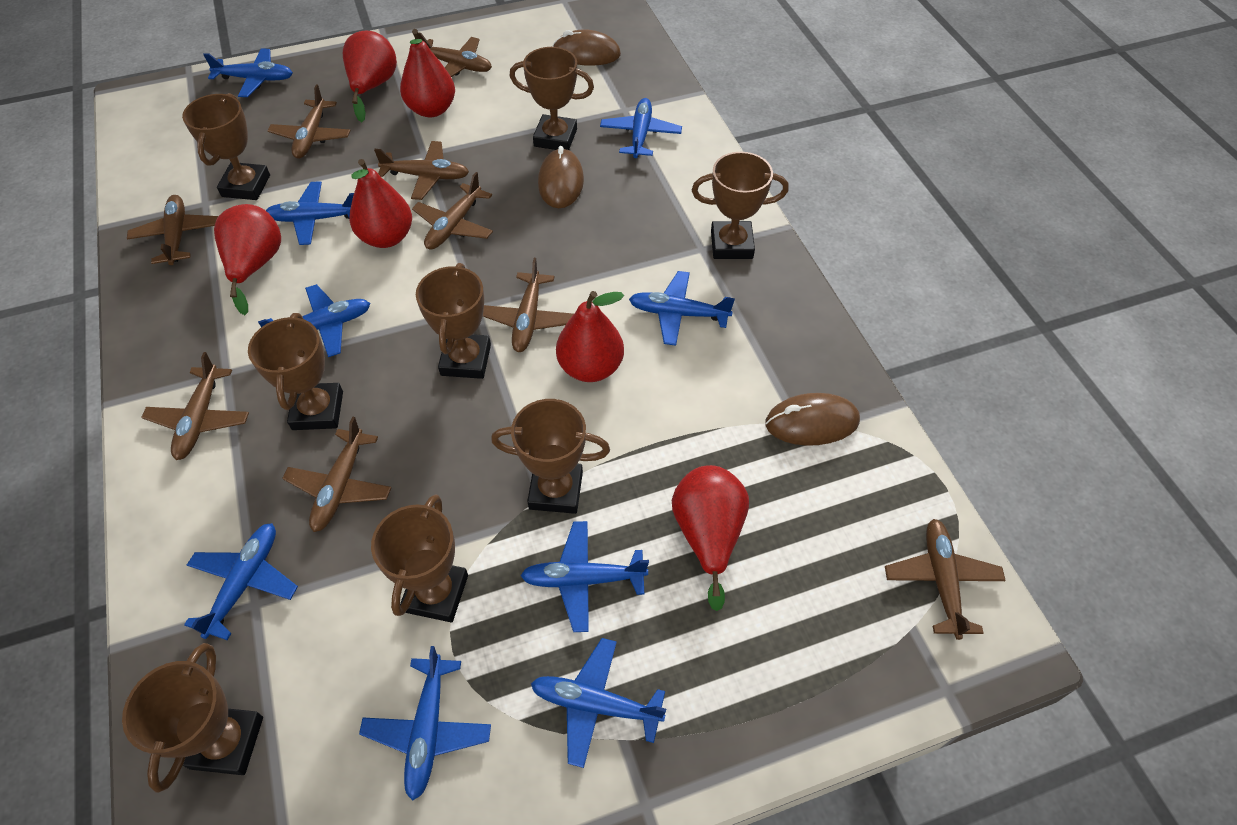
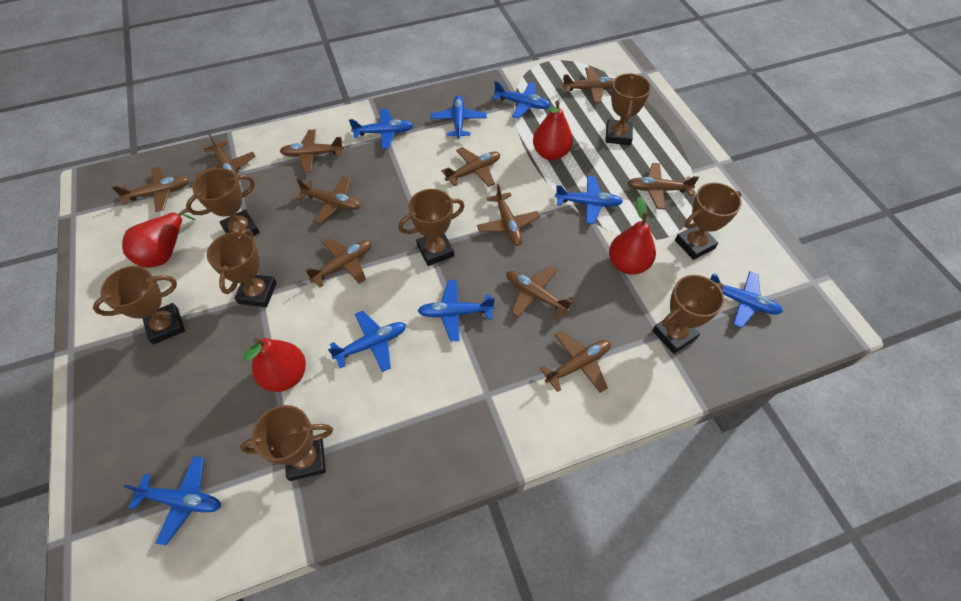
blue plane: [184,523,298,640] [203,48,293,97] [258,284,370,357] [266,181,354,245] [359,646,491,800] [520,521,649,632] [531,638,666,768] [600,98,682,158] [629,271,735,346] = 9 -> [123,456,221,545] [328,311,406,372] [349,109,413,149] [418,280,495,342] [431,95,487,139] [493,81,551,119] [555,176,623,224] [710,271,783,328] = 8
brown mouse: [538,146,584,208] [552,29,621,66] [766,393,860,446] = 3 -> none = 0
brown plane: [127,195,218,265] [141,352,249,460] [268,84,351,159] [282,416,391,532] [374,141,469,200] [412,172,493,250] [418,32,492,77] [483,258,574,352] [885,519,1006,640] = 9 -> [112,166,189,212] [195,134,256,181] [280,130,344,172] [296,176,361,223] [305,238,372,287] [441,147,500,187] [477,184,540,246] [506,266,574,319] [540,331,611,393] [562,67,614,103] [627,163,699,209] = 11
red pear: [214,204,281,315] [343,31,397,122] [349,159,412,248] [400,29,455,117] [556,291,624,382] [672,465,749,611] = 6 -> [122,208,196,268] [243,338,306,392] [533,101,573,160] [609,197,656,275] = 4

